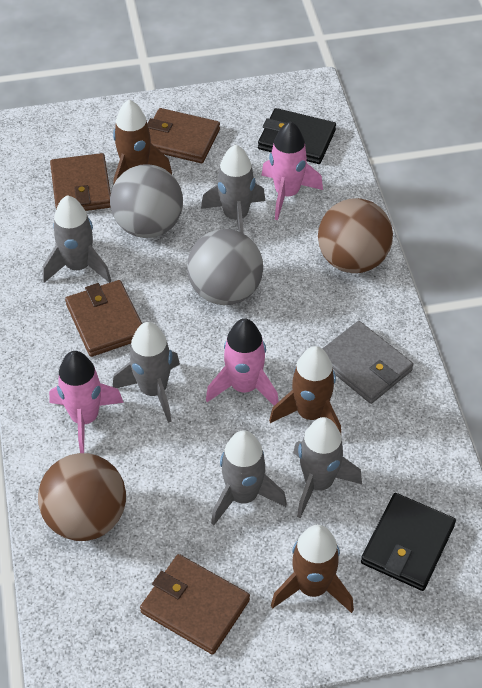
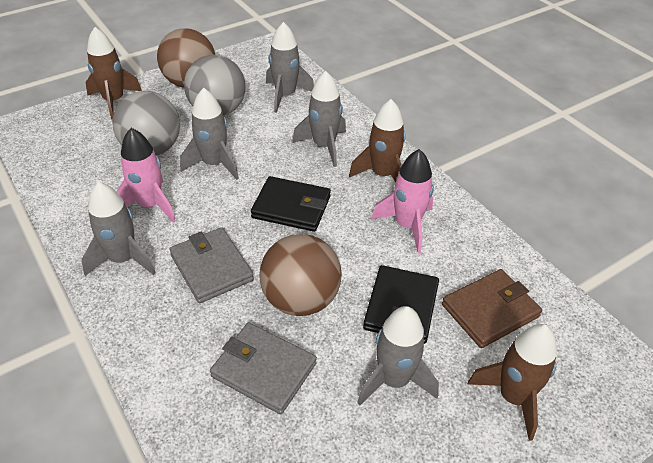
brown wallet: [50,153,111,211] [65,280,142,357] [140,554,250,655] [147,108,220,163] = 4 -> [442,269,542,348] = 1
grey wallet: [322,321,413,404] = 1 -> [169,227,254,303] [210,322,317,414] = 2
pink rocket: [49,351,124,453] [206,318,279,406] [261,121,323,220] = 3 -> [116,128,176,223] [371,149,434,253] = 2

